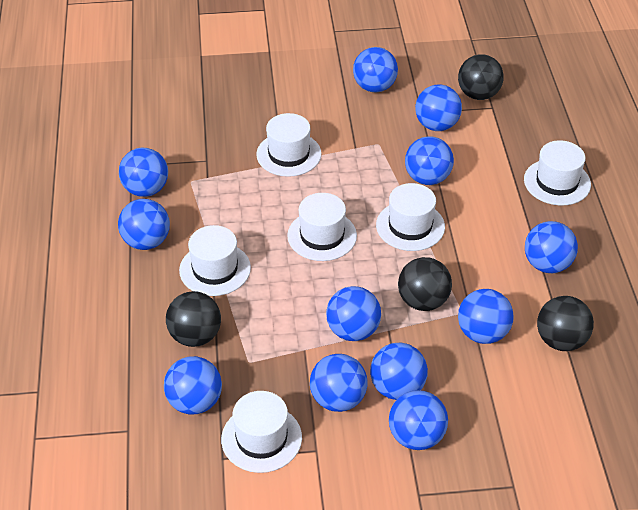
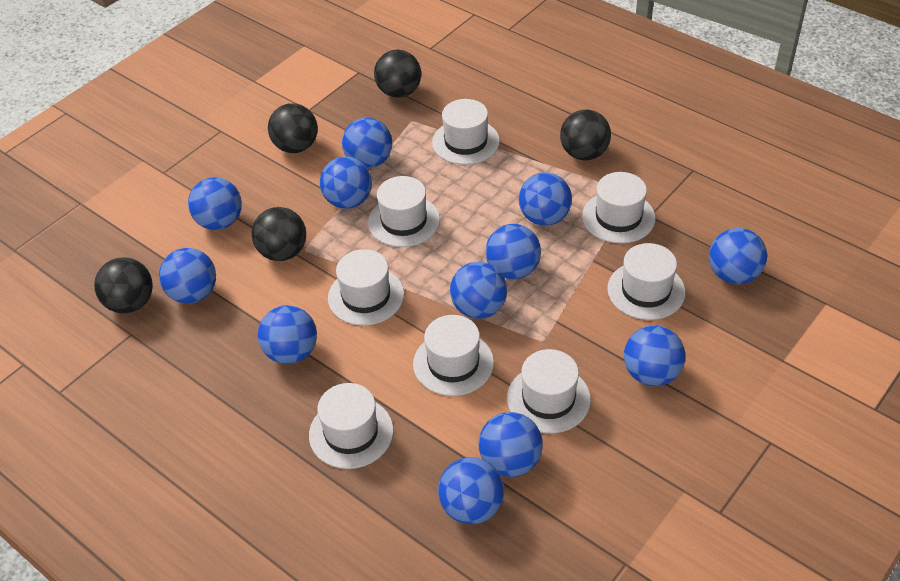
black ball: [166,291,221,347] [398,257,452,311] [458,54,504,100] [537,296,594,351] = 4 -> [94,257,153,313] [252,207,306,261] [268,103,318,153] [374,50,421,98] [560,109,611,161] = 5
white hat: [179,225,251,296] [221,391,302,473] [256,113,321,177] [287,193,357,261] [376,183,445,251] [524,140,591,205] = 6 -> [309,383,394,469] [328,249,404,326] [368,176,440,247] [413,315,494,396] [432,99,500,165] [507,349,591,433] [582,172,656,244] [607,243,686,320] = 8

